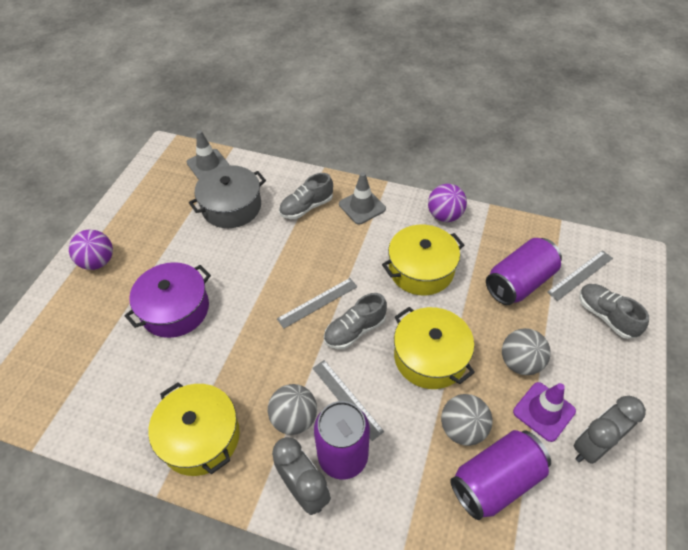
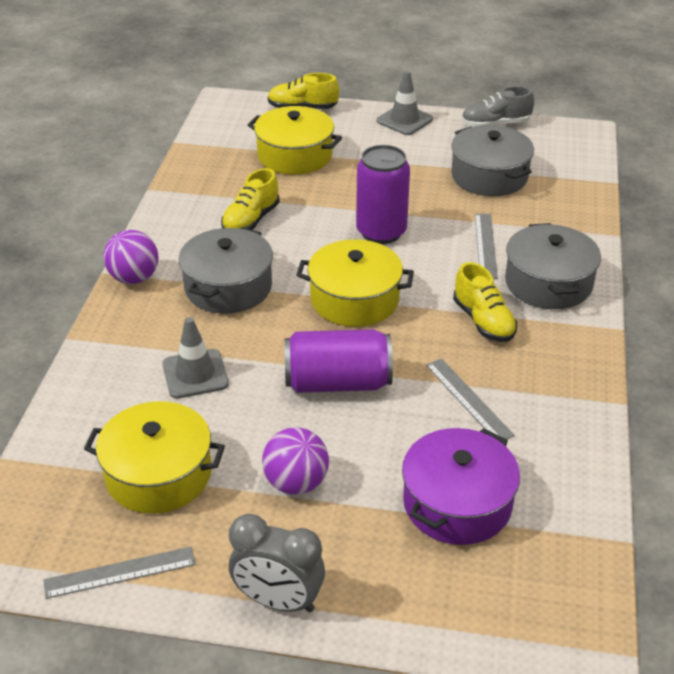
grey ball: [268,384,317,435] [441,394,493,446] [502,328,551,375] = 3 -> none = 0
grey clock: [272,437,331,515] [574,396,646,464] = 2 -> [229,514,325,612] = 1
grey pot: [189,165,266,228] = 1 -> [179,227,273,314] [451,125,534,196] [505,223,601,309] = 3
grey shoe: [279,173,333,219] [324,293,387,349] [579,284,649,339] = 3 -> [462,86,534,127] = 1
purple can: [314,401,370,480] [450,430,551,520] [486,238,562,305] = 3 -> [284,329,393,393] [356,145,410,244] = 2
purple traffic cone: [513,382,576,442] = 1 -> none = 0
yellow shoe: none = 0 -> [221,168,280,230] [268,73,339,109] [453,262,517,342] = 3

